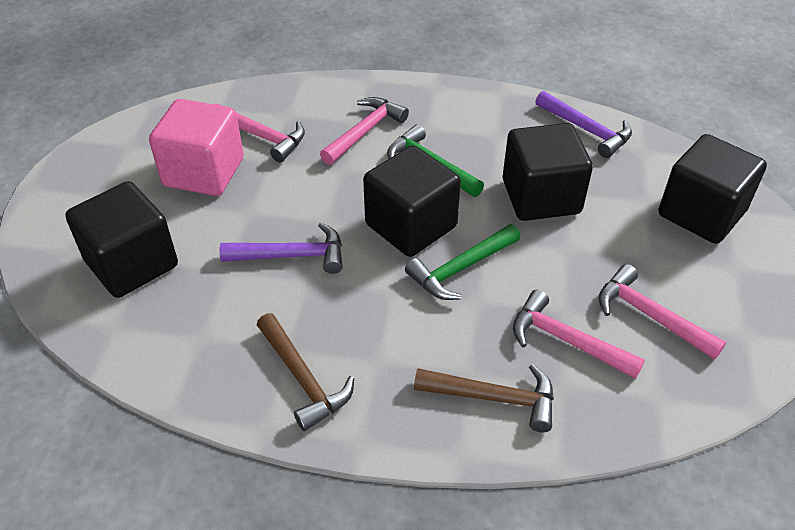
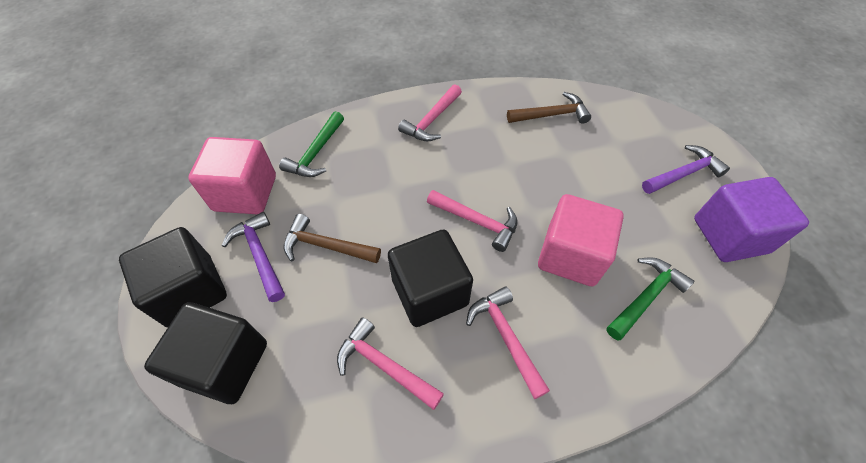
black cube: [65,181,178,298] [363,146,461,257] [503,123,593,221] [658,134,767,244] = 4 -> [119,227,227,327] [144,302,267,404] [388,230,473,327] = 3
pink cube: [149,99,244,196] = 1 -> [188,137,276,215] [538,194,624,287] = 2
purple cube: none = 0 -> [694,177,809,262] = 1

